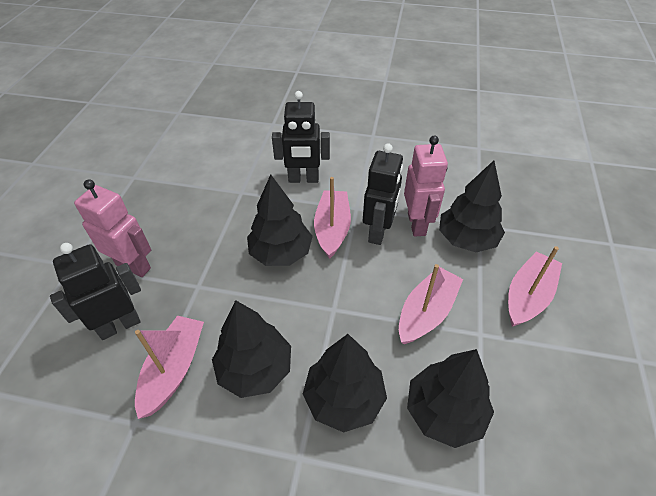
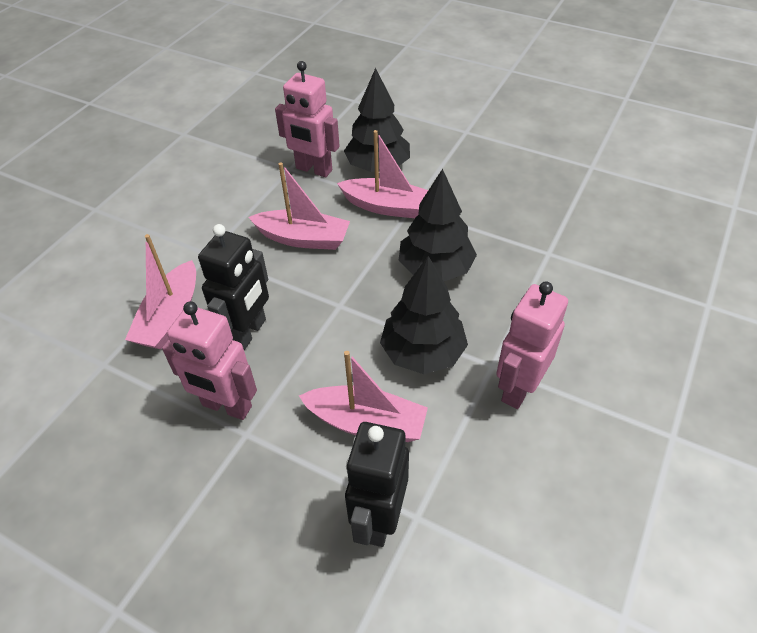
black robot: [50,243,141,340] [272,91,330,183] [363,143,403,245] = 3 -> [198,224,269,350] [345,422,409,547] = 2
black tree: [212,300,291,398] [247,174,313,266] [303,334,387,432] [407,349,494,448] [439,160,505,252] = 5 -> [344,68,410,172] [380,256,468,374] [399,169,477,281] = 3
pink robot: [74,179,151,277] [404,136,448,237] = 2 -> [162,301,257,420] [275,61,340,177] [496,281,568,409] = 3

